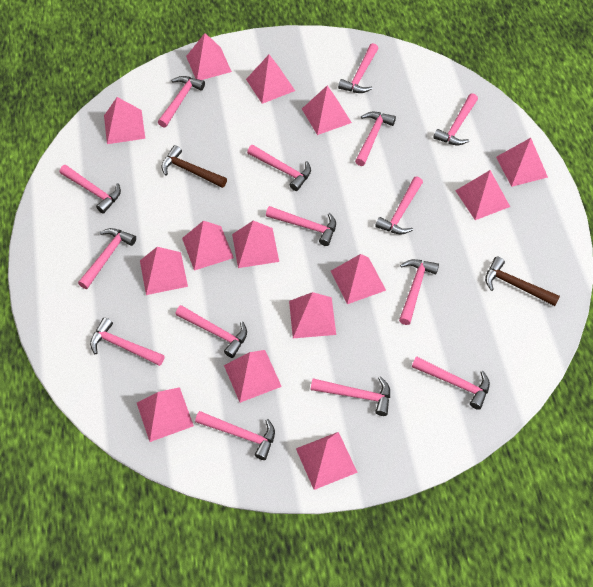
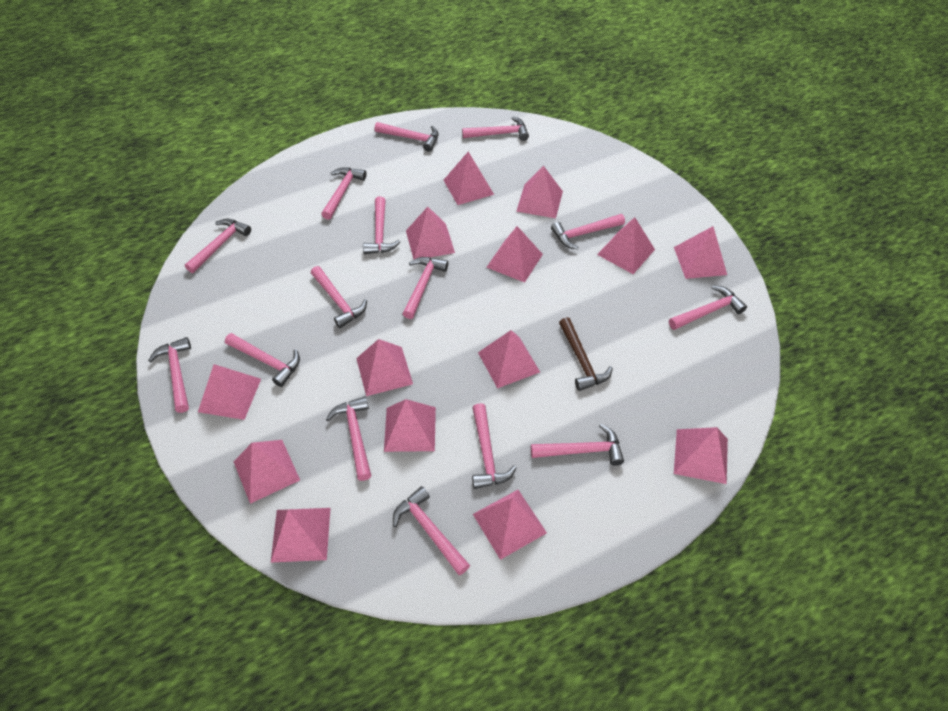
brown hammer: [161,145,227,188] [485,257,560,306] = 2 -> [559,317,613,391] = 1

